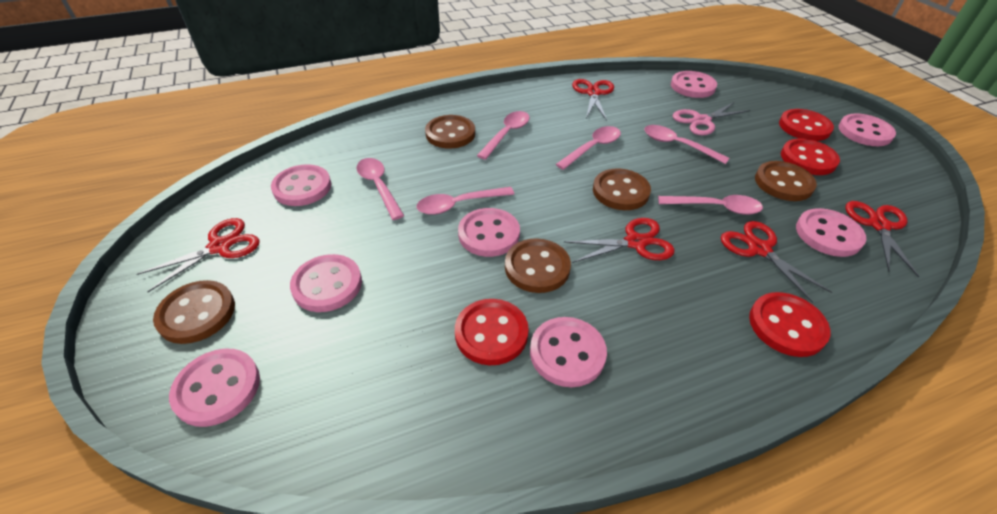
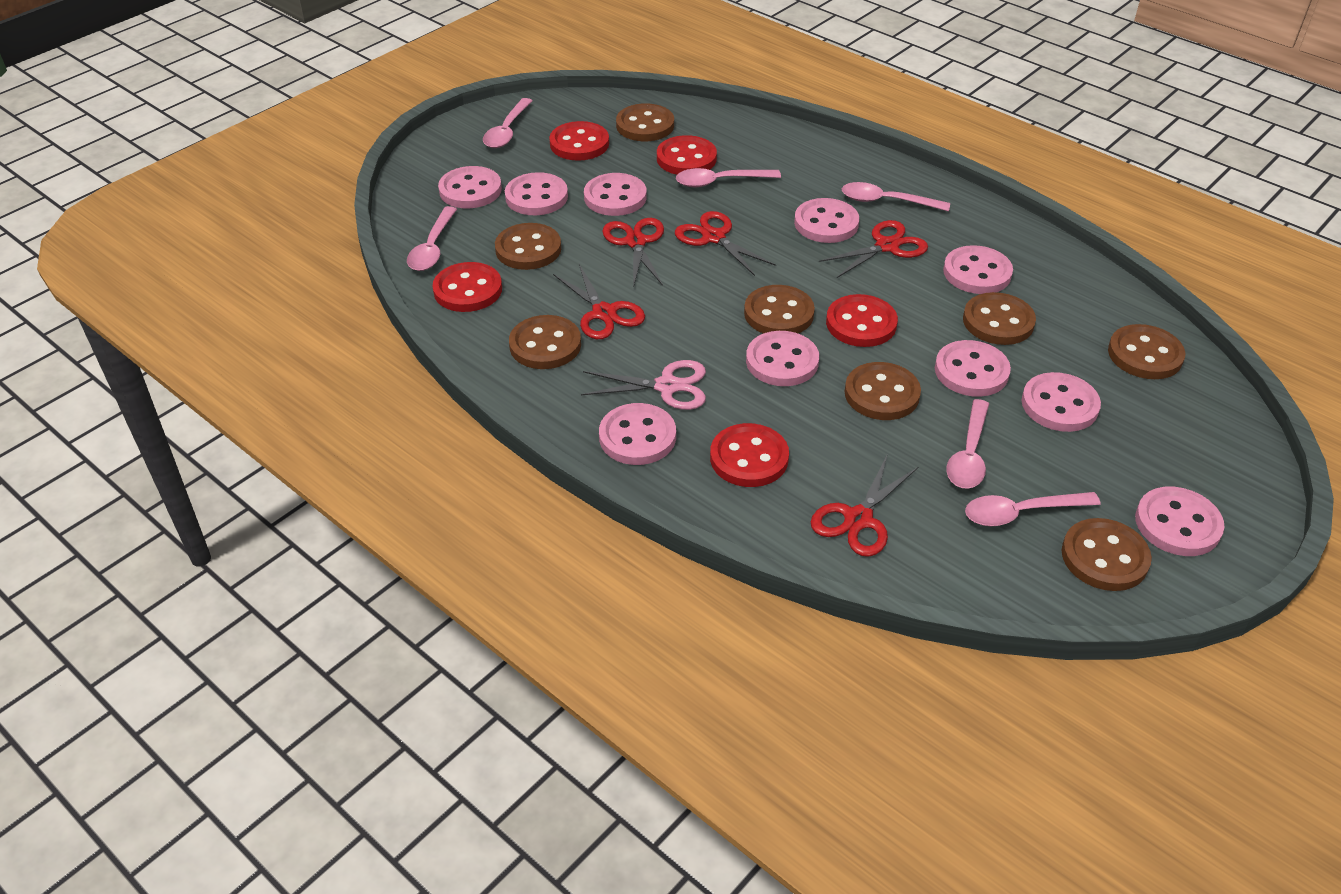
brown button: [153,280,235,344] [425,115,475,148] [505,238,571,293] [593,169,651,210] [755,161,817,201] = 5 -> [495,223,561,270] [509,315,581,369] [616,103,674,141] [744,285,815,333] [845,362,921,420] [963,292,1036,345] [1062,518,1152,591] [1108,324,1185,379] = 8
pink button: [169,349,260,427] [271,164,331,206] [290,254,362,312] [458,208,520,257] [530,317,607,387] [671,71,717,98] [796,208,867,257] [839,113,896,146] = 8 -> [438,166,502,208] [505,172,568,215] [584,173,647,216] [599,403,676,465] [746,331,819,386] [794,198,859,243] [935,340,1011,397] [943,245,1013,294] [1021,372,1101,432] [1135,487,1224,556] = 10
red button: [455,299,529,365] [749,292,830,357] [779,109,834,141] [781,139,840,175] = 4 -> [433,262,502,312] [549,121,609,161] [657,135,717,175] [710,423,789,487] [826,294,898,347] = 5

